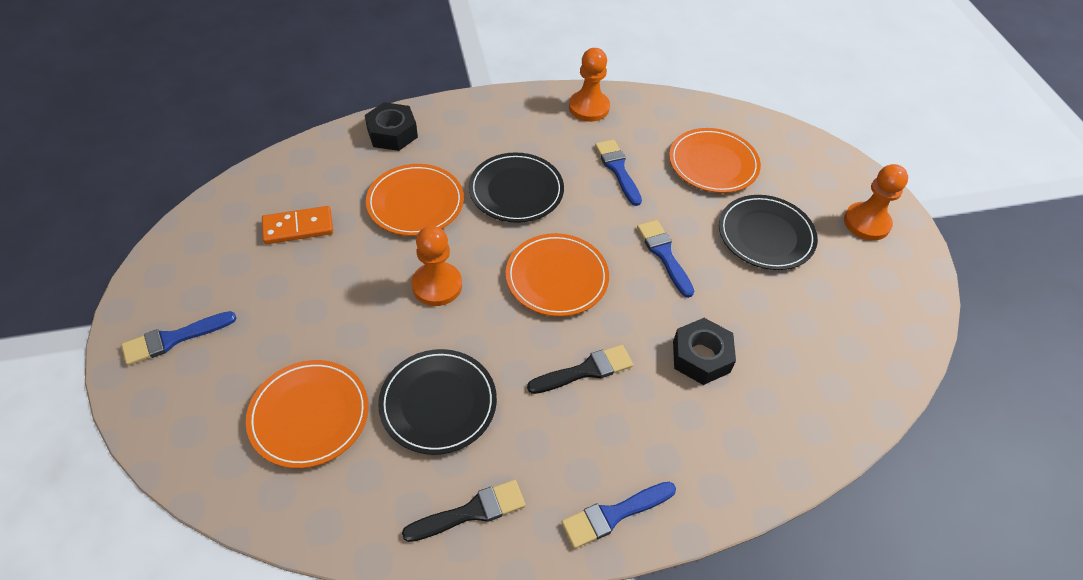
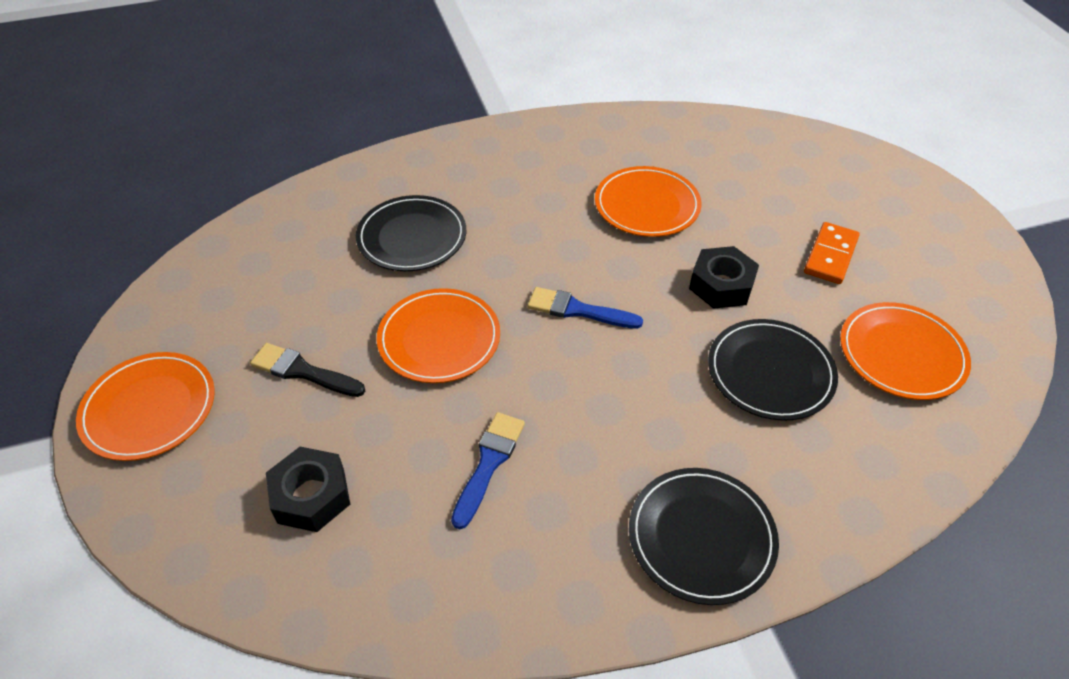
black brush: [402,480,525,542] [527,345,633,394] = 2 -> [250,343,365,397] = 1
blue brush: [121,311,237,365] [561,482,676,549] [595,140,642,206] [637,220,694,298] = 4 -> [451,412,525,530] [528,287,643,329] = 2
orange pawn: [412,226,462,306] [569,48,610,122] [844,164,908,241] = 3 -> none = 0

